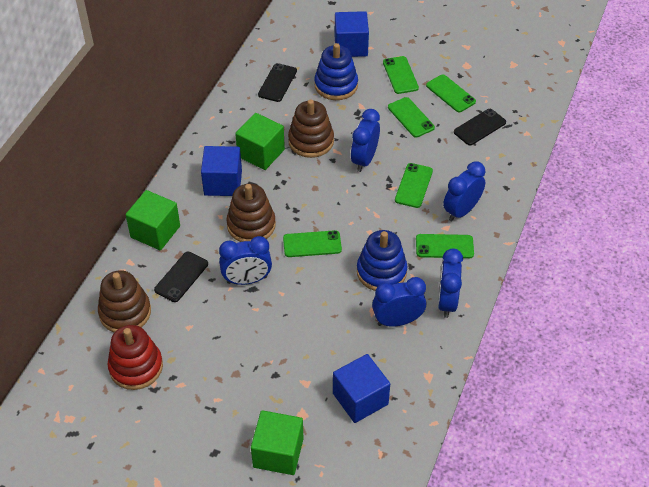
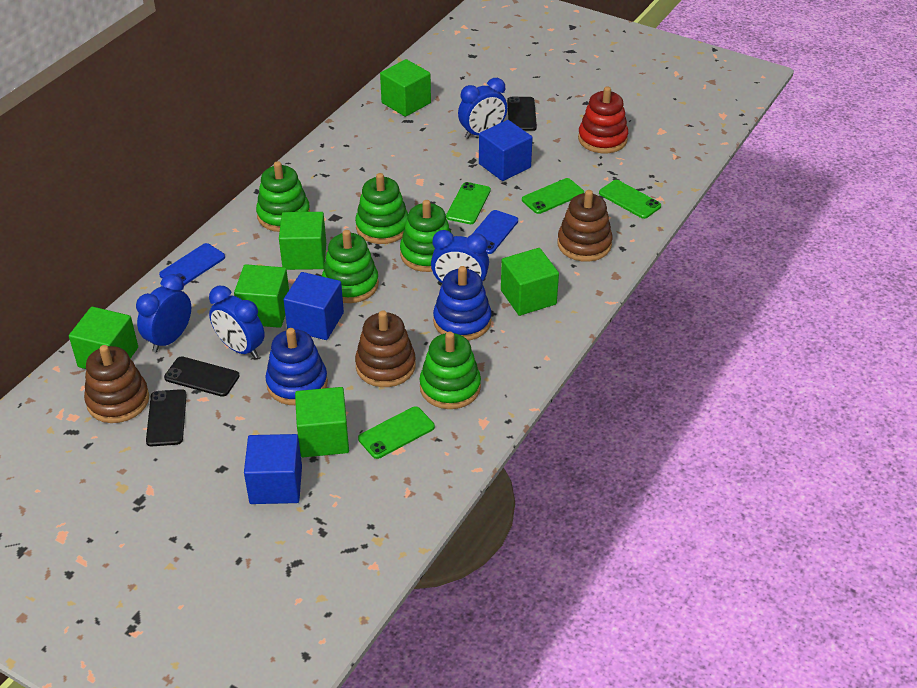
blue clock: [219,236,272,285] [351,109,380,172] [372,277,426,327] [438,248,463,318] [443,161,485,222] = 5 -> [136,274,191,352] [209,286,265,358] [431,230,489,285] [458,78,507,139] = 4
blue phone: none = 0 -> [159,243,225,285] [473,210,518,254] = 2
green cube: [125,190,180,250] [235,113,285,170] [251,410,304,475] = 3 -> [69,307,138,369] [234,264,289,328] [279,212,326,270] [295,387,349,457] [380,59,431,117] [501,248,559,316] = 6
green phone: [283,230,342,257] [383,56,419,94] [388,97,435,138] [395,163,433,208] [416,234,474,258] [426,74,476,112] = 6 -> [358,406,435,459] [446,182,491,224] [522,178,584,214] [599,180,661,219] = 4
green stacking toy: none = 0 -> [256,161,310,232] [322,230,379,303] [355,173,408,244] [400,200,451,272] [420,332,481,409] = 5

